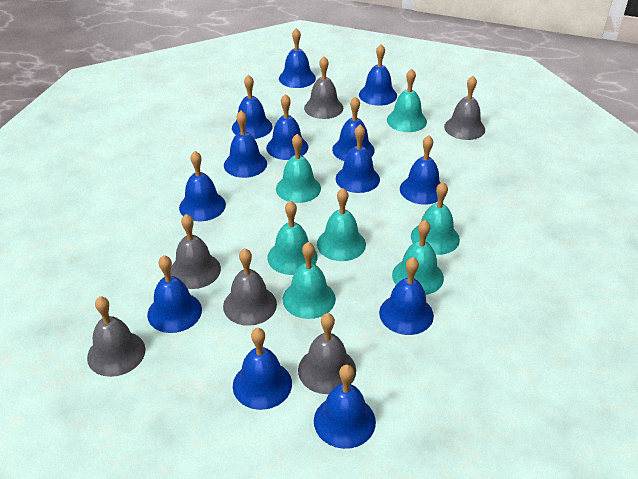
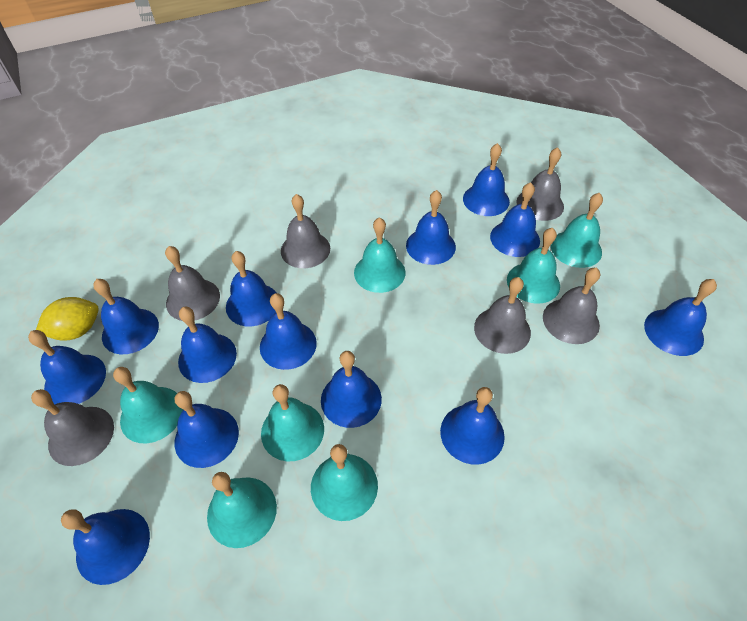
yellow lemon: none = 0 -> [36,297,99,341] = 1

